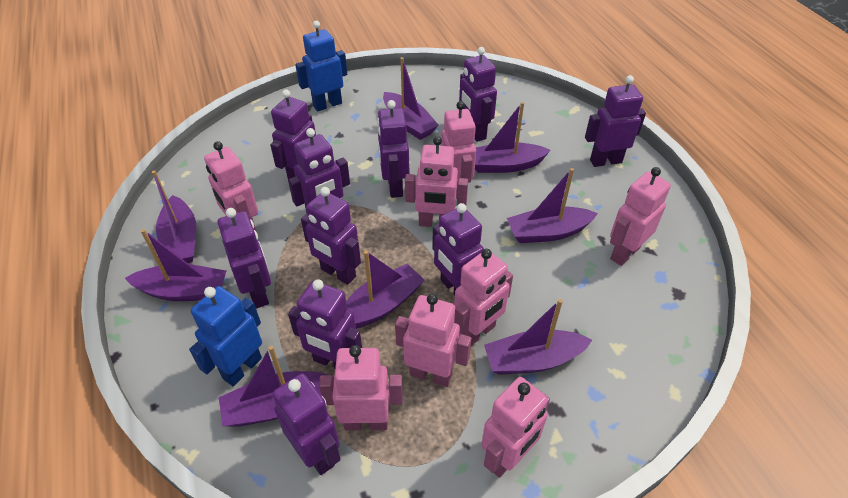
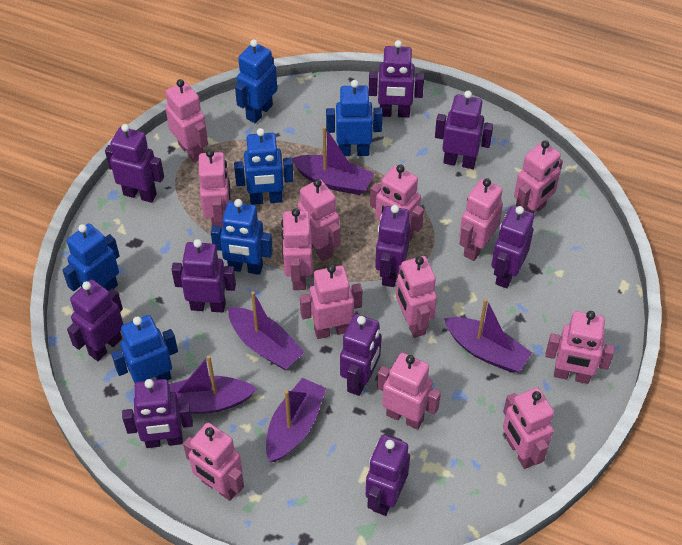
blue robot: [189,286,262,386] [295,21,347,112] = 2 -> [62,224,120,291] [111,315,178,383] [211,199,273,275] [234,128,293,205] [235,39,277,123] [326,80,383,156] = 6
pink robot: [204,141,258,232] [319,345,403,430] [395,294,471,387] [405,136,468,227] [441,101,476,199] [454,249,513,346] [481,377,550,478] [610,167,671,266] = 8 -> [165,79,208,163] [183,423,244,501] [199,149,230,228] [281,208,313,290] [297,179,340,261] [300,264,362,339] [370,164,424,242] [377,353,441,430] [396,256,437,338] [459,178,503,261] [503,387,554,469] [514,140,563,214] [545,311,615,384] = 13
purple boat: [125,229,226,301] [152,170,196,263] [219,346,334,427] [346,251,424,329] [383,57,439,140] [475,102,550,173] [484,299,592,375] [507,168,598,243] = 8 -> [169,355,257,413] [228,291,305,370] [266,378,326,462] [292,126,374,195] [444,298,532,373] = 5

